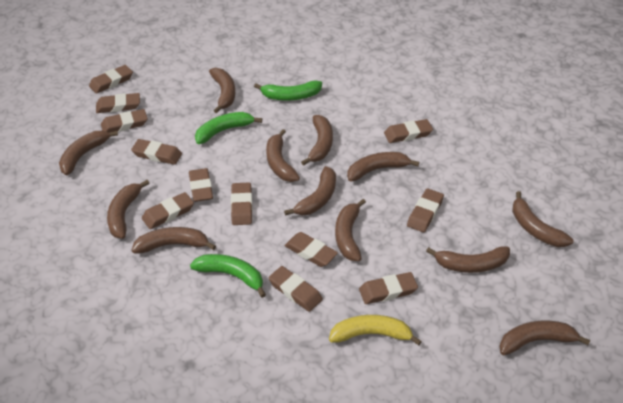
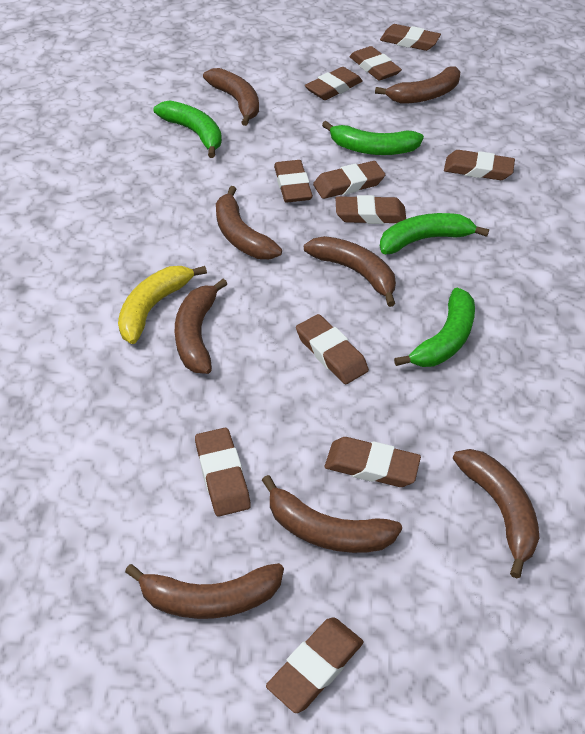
brown banana: [59,131,118,175] [107,180,150,239] [132,227,216,254] [209,68,235,113] [266,129,300,182] [284,166,336,216] [301,115,333,166] [335,199,366,261] [347,152,419,182] [426,246,510,273] [499,321,590,355] [512,191,574,247] = 12 -> [125,563,284,619] [175,279,227,374] [203,68,259,126] [216,186,282,259] [262,475,402,553] [304,236,396,307] [375,67,461,104] [453,449,540,578] = 8
brown eraser: [89,65,133,94] [96,93,140,113] [101,109,148,133] [131,139,182,165] [142,192,194,229] [189,168,213,202] [231,183,252,225] [268,266,323,312] [285,232,338,267] [359,272,418,304] [384,119,433,143] [407,188,444,232] = 12 -> [195,428,251,517] [266,617,364,713] [274,160,313,203] [296,314,369,384] [305,67,363,100] [313,161,385,199] [325,437,421,487] [336,195,406,224] [349,46,402,80] [380,24,441,51] [444,150,515,180] = 11
green banana: [190,254,266,298] [195,112,262,144] [254,81,322,101] = 3 -> [154,101,222,158] [322,121,424,155] [380,213,489,254] [394,288,475,367] = 4

